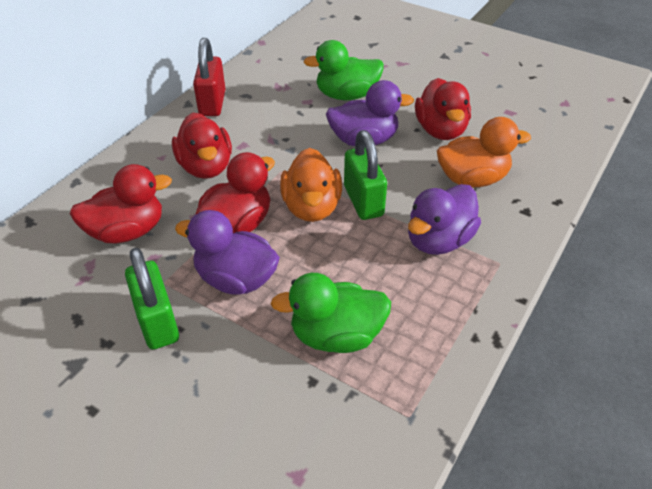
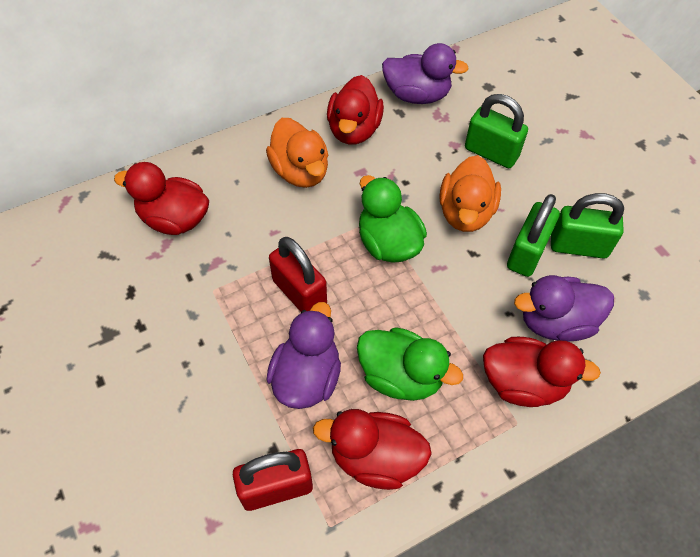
green padlock: [125,248,179,350] [344,130,387,220] = 2 -> [465,94,528,168] [507,194,560,277] [551,193,624,259] = 3
red padlock: [193,38,225,116] = 1 -> [233,449,313,511] [269,237,327,312] = 2

